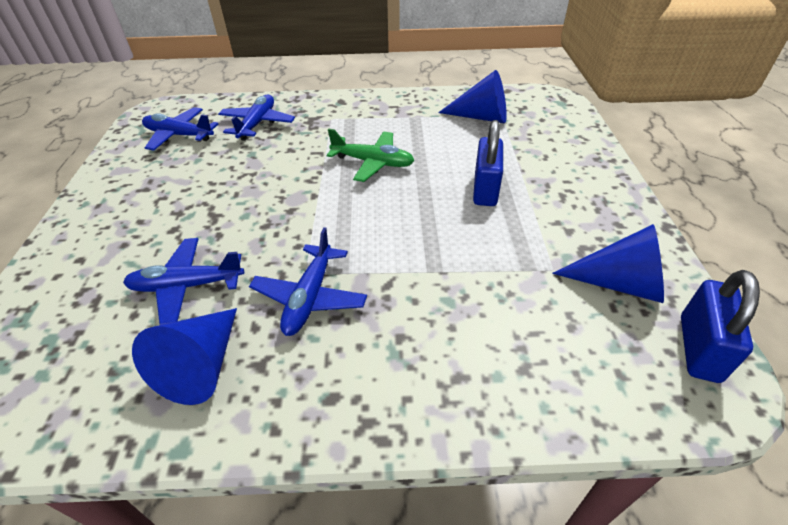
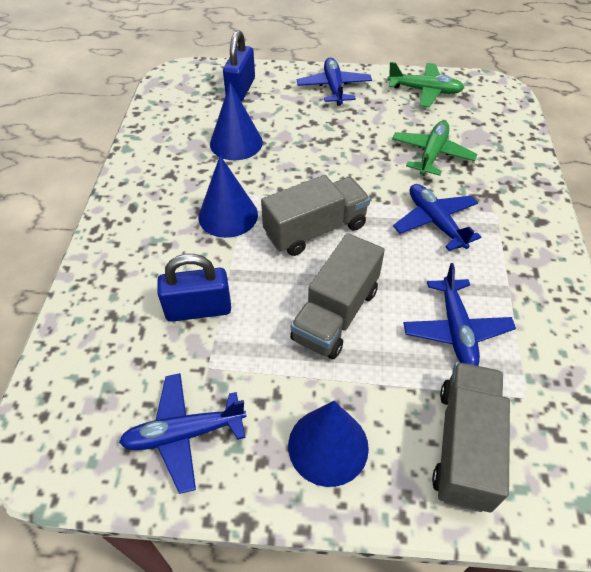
green plane: [327,129,414,182] = 1 -> [387,62,464,107] [392,121,477,176] = 2
grey truck: none = 0 -> [261,175,370,256] [290,233,385,359] [432,362,510,512] = 3

